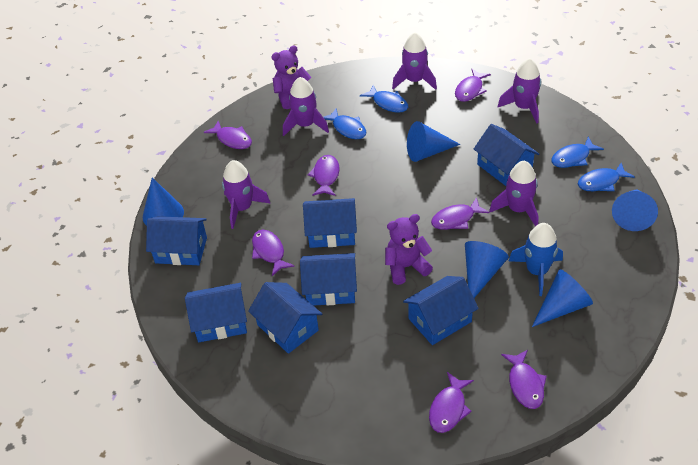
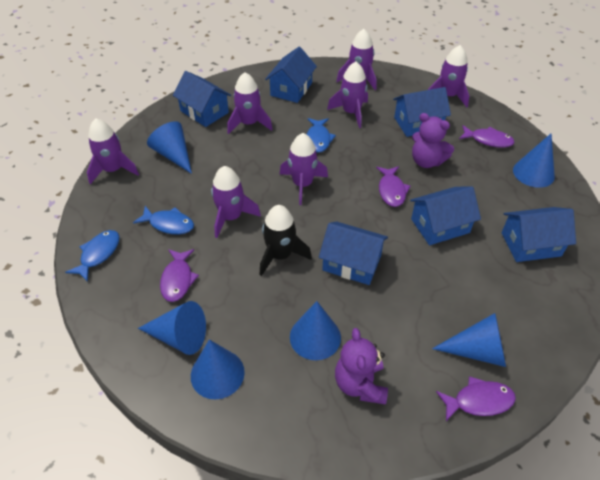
black rocket: none = 0 -> [260,205,312,276] = 1
blue cone: [143,178,184,226] [407,121,460,162] [465,241,509,298] [532,269,593,327] [612,189,658,231] = 5 -> [138,301,206,355] [147,121,192,174] [191,339,245,399] [290,301,341,360] [432,313,506,367] [513,134,555,188] = 6
blue fish: [323,109,366,139] [360,85,408,113] [551,137,604,168] [578,163,635,191] = 4 -> [65,230,120,282] [133,206,194,235] [307,118,336,153] = 3
blue house: [146,216,207,265] [185,283,247,342] [248,282,322,354] [300,253,357,306] [303,198,357,248] [403,276,479,345] [474,124,539,186] = 7 -> [173,71,231,127] [265,47,317,103] [319,221,388,285] [393,87,451,137] [410,186,481,245] [501,207,576,262] = 6
blue rocket: [509,223,563,296] = 1 -> none = 0
purple fish: [204,121,252,149] [252,230,295,276] [308,155,339,196] [429,372,474,433] [431,197,489,230] [455,69,491,102] [501,350,547,409] = 7 -> [160,249,199,302] [376,166,411,207] [436,376,516,421] [459,125,515,148] = 4
purple rocket: [222,160,270,229] [283,77,329,136] [392,32,437,90] [489,161,538,227] [498,58,541,124] = 5 -> [87,118,139,184] [211,166,261,238] [227,72,273,134] [279,133,328,205] [327,62,368,128] [336,29,376,90] [428,45,469,107] = 7

